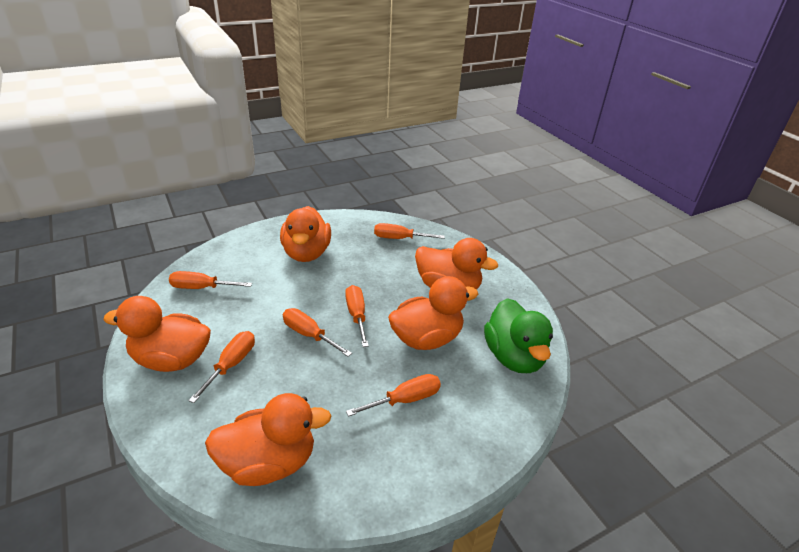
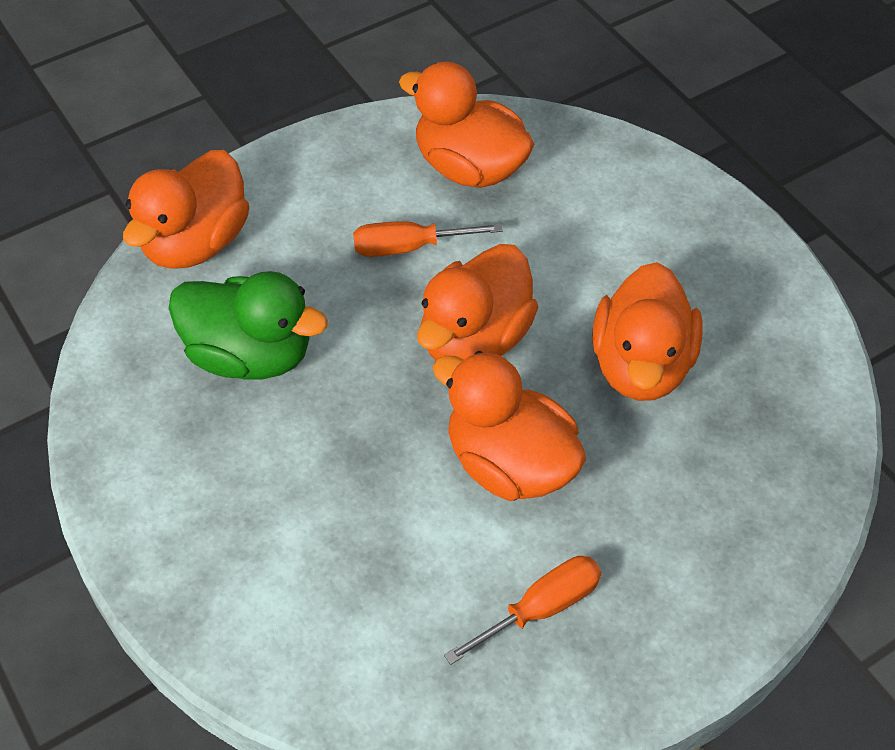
orange screwdriver: [169,271,252,289] [188,331,255,403] [283,308,352,357] [345,285,369,347] [346,374,441,417] [374,223,445,239] = 6 -> [353,221,503,257] [444,556,601,665] = 2

